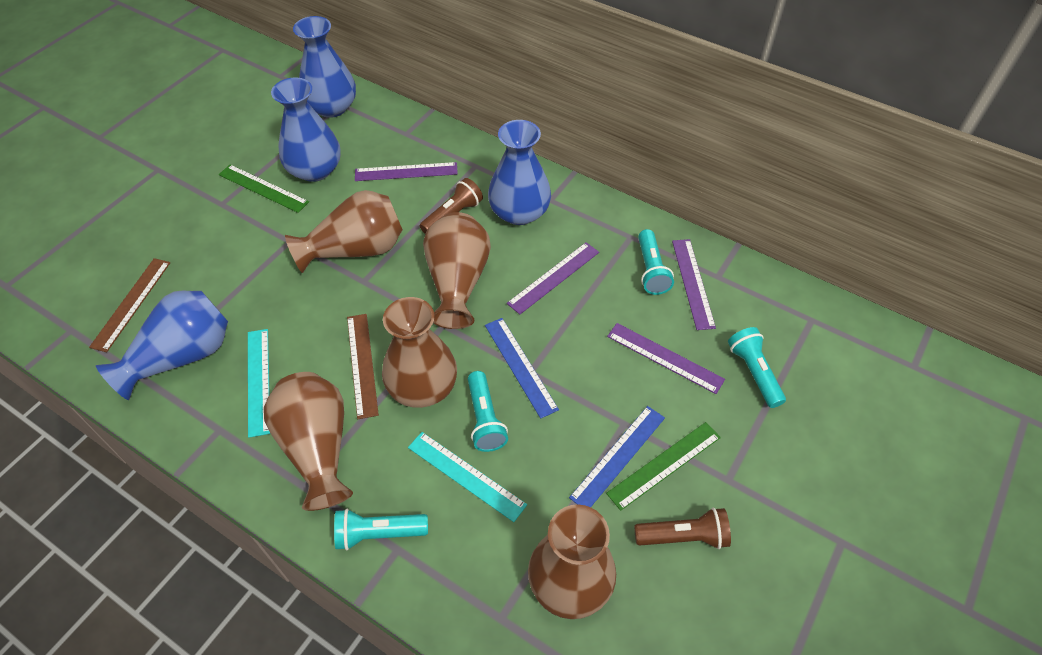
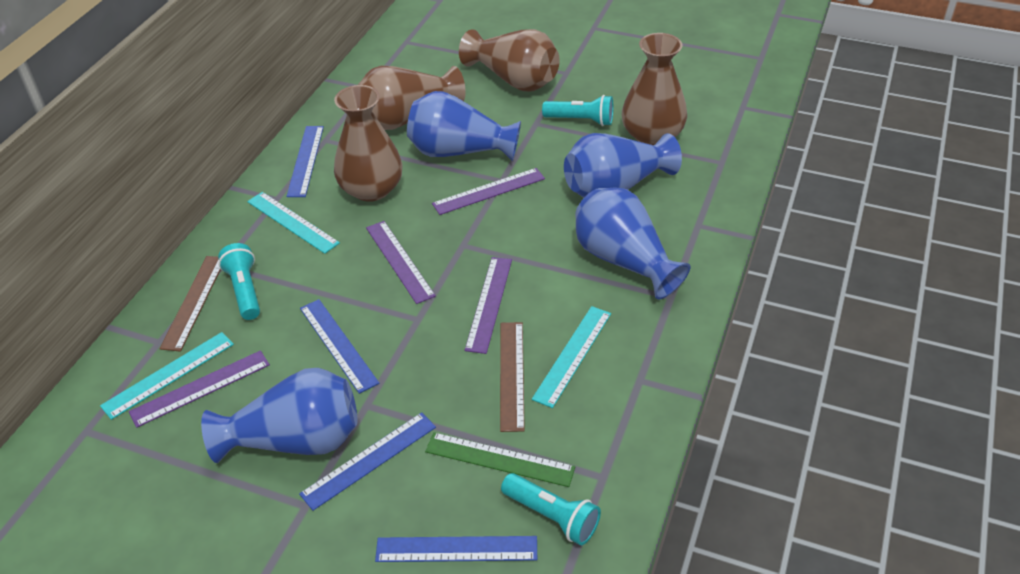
blue ruler: [485,318,559,419] [569,406,665,507] = 2 -> [286,126,324,197] [299,412,436,511] [300,299,380,394] [375,536,537,562] = 4
brown flashlight: [420,178,483,234] [634,508,731,549] = 2 -> none = 0
brown vase: [264,372,353,511] [285,190,403,273] [382,297,457,408] [423,212,491,329] [528,504,616,619] = 5 -> [334,85,403,202] [358,66,466,130] [459,29,560,91] [622,33,687,145] = 4
green ruler: [219,164,309,213] [606,422,721,511] = 2 -> [425,432,575,487] = 1
turquoise flashlight: [334,509,428,550] [468,371,508,452] [638,229,674,295] [728,327,786,408] = 4 -> [218,243,260,320] [501,473,601,546] [542,95,613,126] = 3
turquoise ruler: [248,329,270,438] [408,432,527,522] = 2 -> [100,332,234,420] [247,192,340,254] [532,306,611,408] = 3

